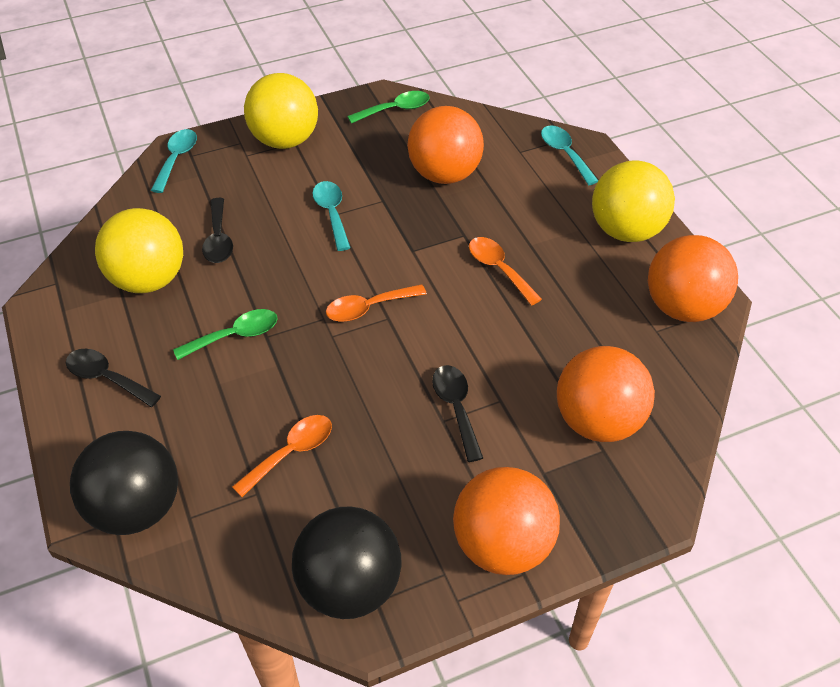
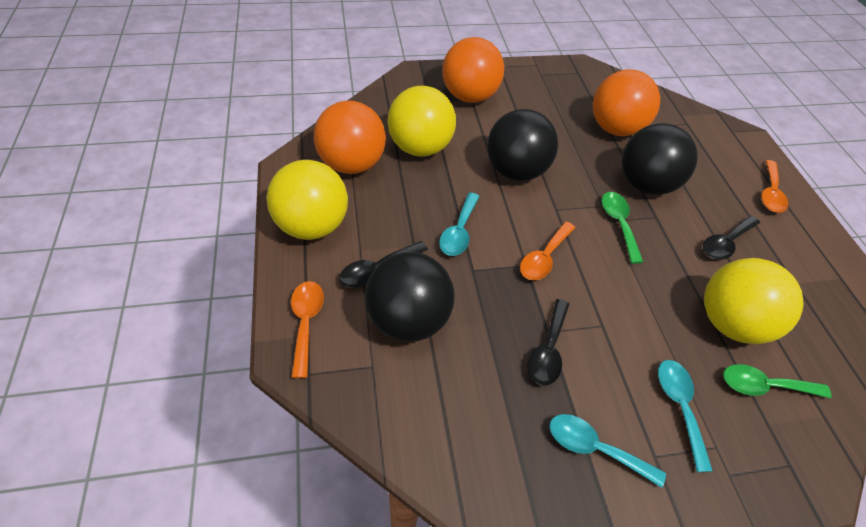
black ball: [70,431,178,535] [292,506,402,619] = 2 -> [365,252,455,342] [487,109,558,181] [622,123,698,195] = 3
orange ball: [407,106,484,184] [453,467,560,575] [557,346,655,442] [648,235,738,322] = 4 -> [314,101,386,174] [442,37,504,103] [593,70,660,136] = 3

